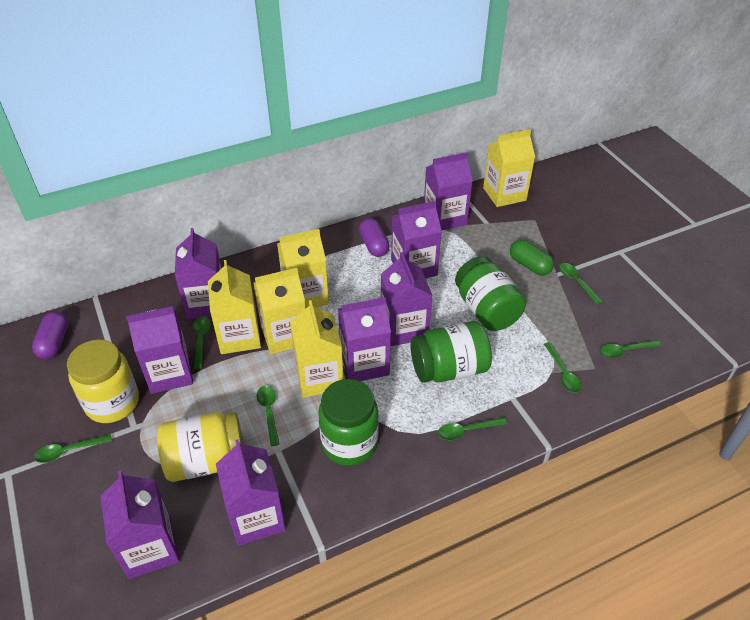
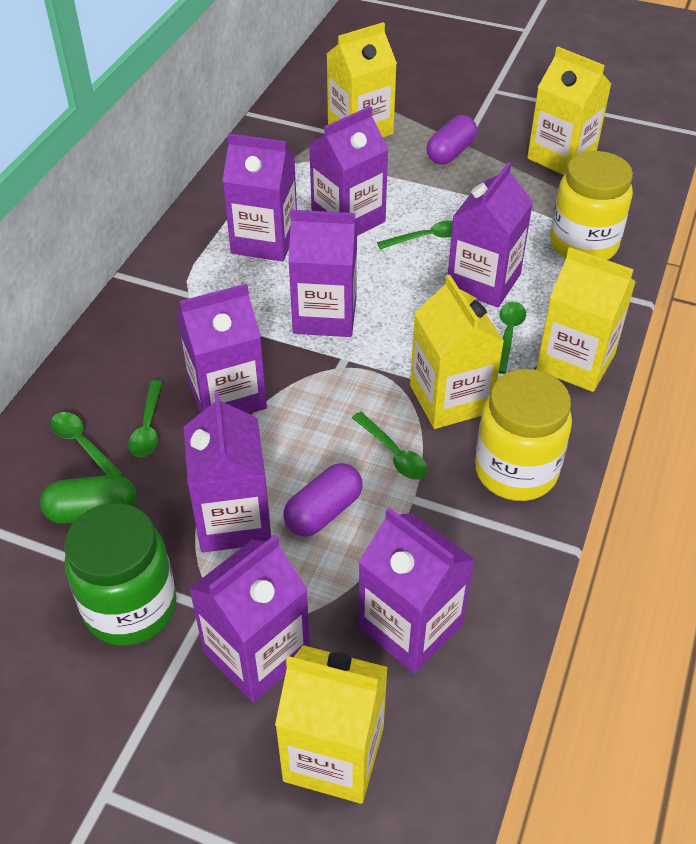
green jar: [318,379,379,466] [411,321,492,383] [455,256,526,331] = 3 -> [64,503,176,646] = 1
green spoon: [34,434,112,463] [193,316,211,369] [257,386,279,446] [438,417,507,440] [544,342,581,393] [559,263,603,305] [600,340,661,358] = 7 -> [50,412,123,476] [128,380,163,458] [352,412,428,480] [377,220,453,249] [499,302,526,374] = 5

